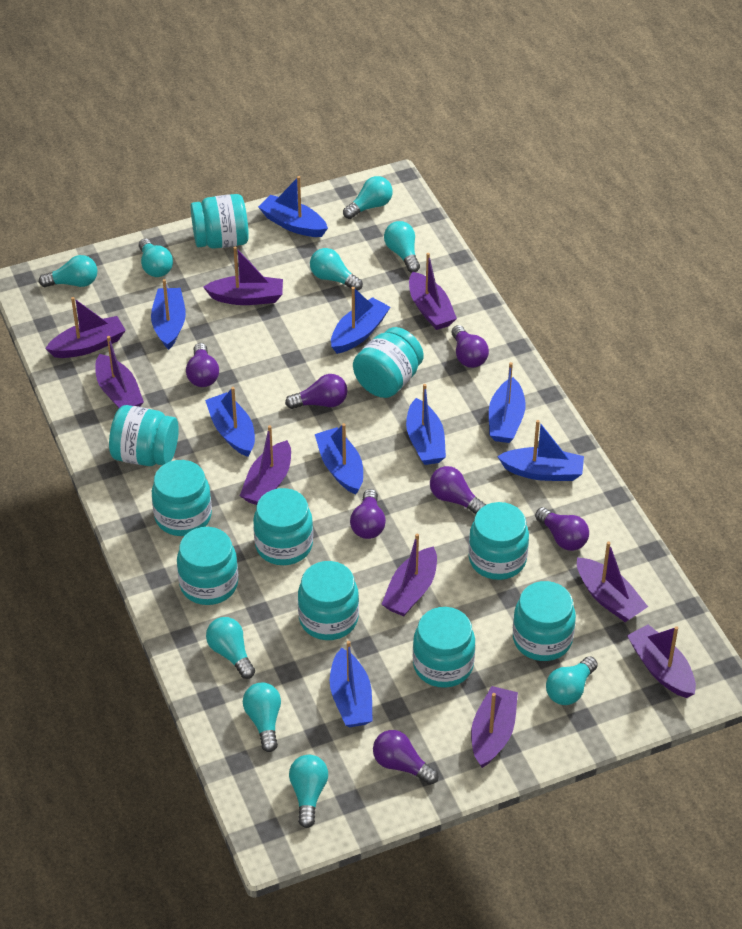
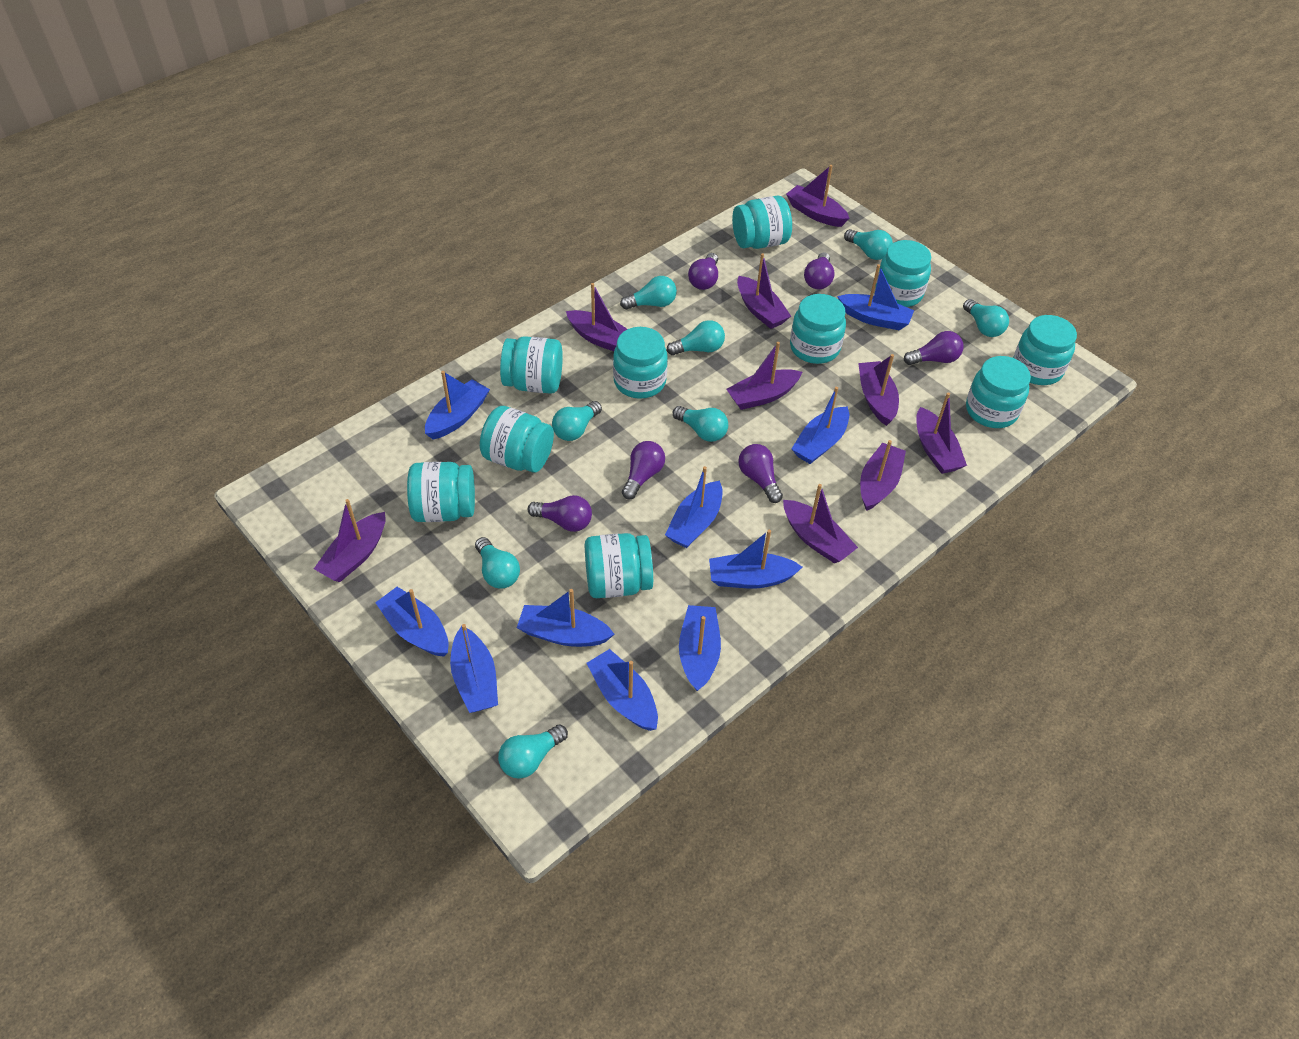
blue boat: [151,279,186,350] [205,387,255,457] [258,176,328,237] [315,423,363,495] [330,641,373,727] [331,287,390,354] [406,384,446,465] [489,362,526,443] [497,420,584,481] = 9 -> [375,587,448,657] [425,371,490,439] [450,624,498,713] [517,589,615,647] [586,649,658,731] [665,466,723,548] [679,605,721,691] [709,530,802,588] [792,387,849,464] [837,264,914,330] = 10
purple light bulb: [186,343,219,387] [285,374,348,409] [350,489,386,539] [373,730,439,785] [430,466,486,514] [451,325,489,368] [535,507,589,551] = 7 -> [528,495,592,532] [622,441,665,499] [688,253,718,290] [738,444,783,503] [804,252,835,289] [904,331,964,365] = 6
turquoise light bulb: [39,255,97,287] [139,238,173,277] [206,617,255,679] [243,683,281,752] [289,755,328,828] [310,248,363,291] [343,176,393,219] [384,221,420,273] [546,656,598,705] = 9 -> [475,537,520,588] [498,724,568,779] [552,401,602,441] [620,276,677,310] [667,320,725,356] [673,406,728,442] [844,229,893,260] [963,299,1009,337] = 8

